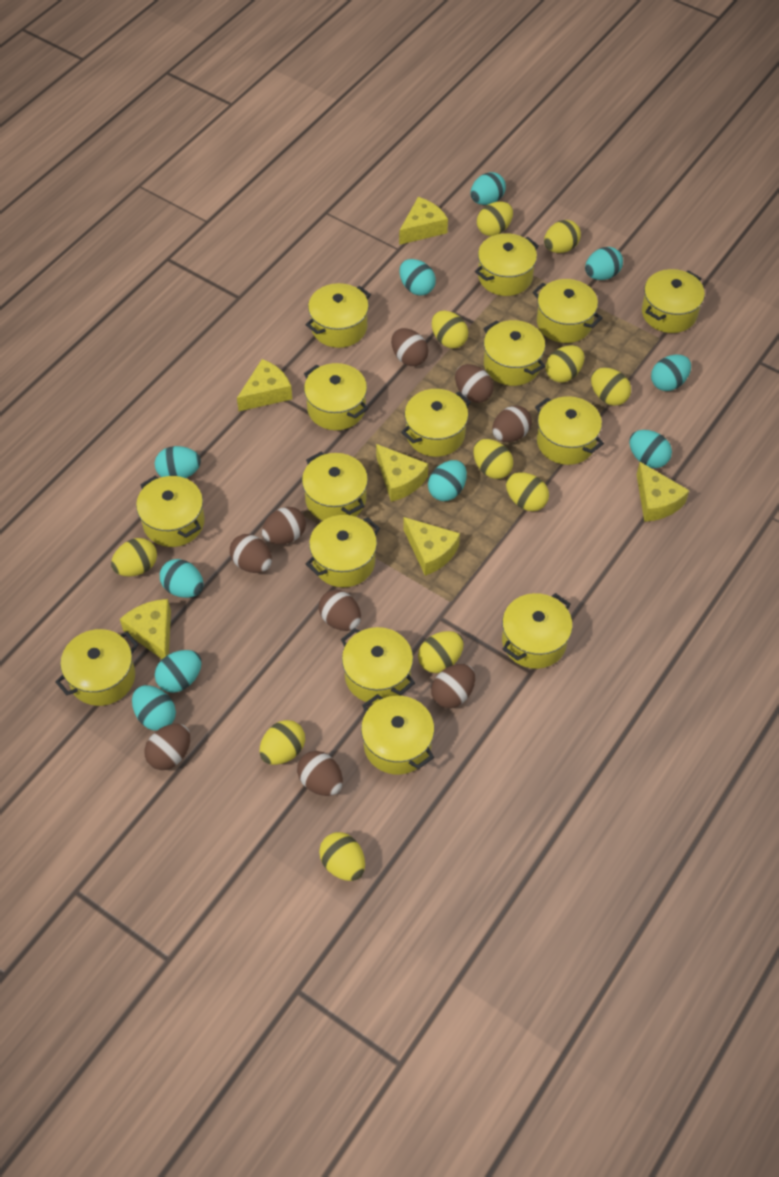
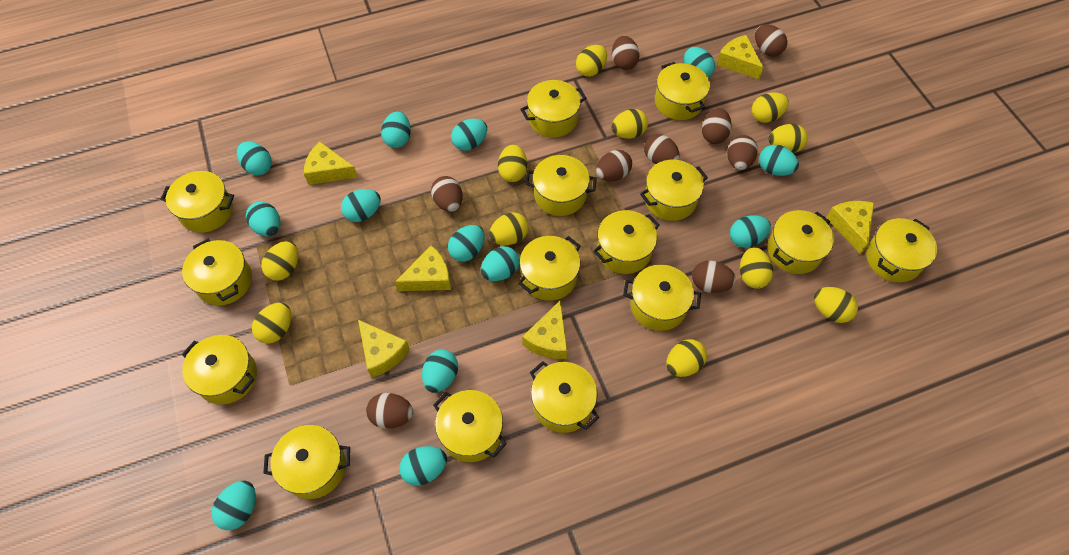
turquoise egg: [132,685,176,731] [155,446,201,478] [155,650,202,693] [160,559,204,598] [399,259,436,296] [428,460,467,501] [471,172,506,205] [585,247,623,280] [629,430,672,468] [651,355,691,391] = 10 -> [211,481,256,530] [237,141,272,175] [246,201,281,237] [341,189,381,222] [381,111,411,148] [399,446,447,486] [422,349,458,393] [448,225,485,262] [451,119,487,151] [481,246,520,281] [684,47,715,78] [730,215,771,248] [759,145,799,176] = 13

